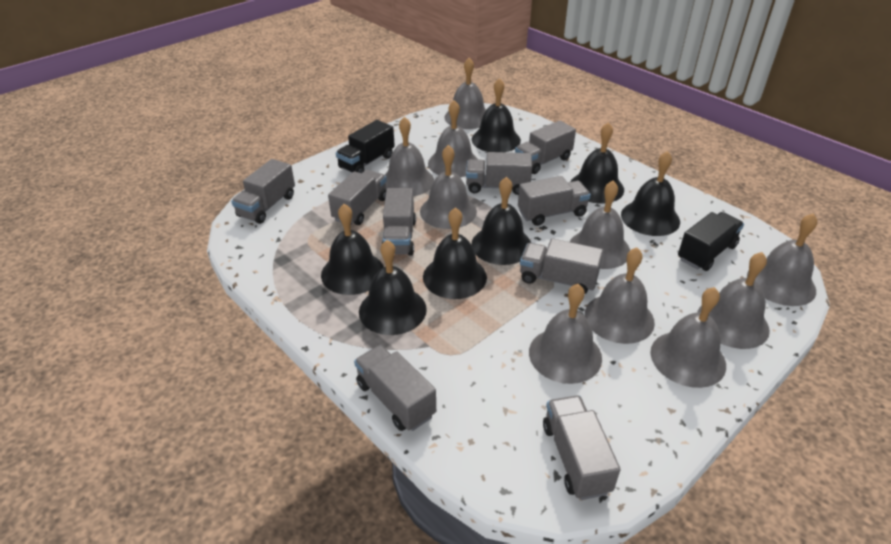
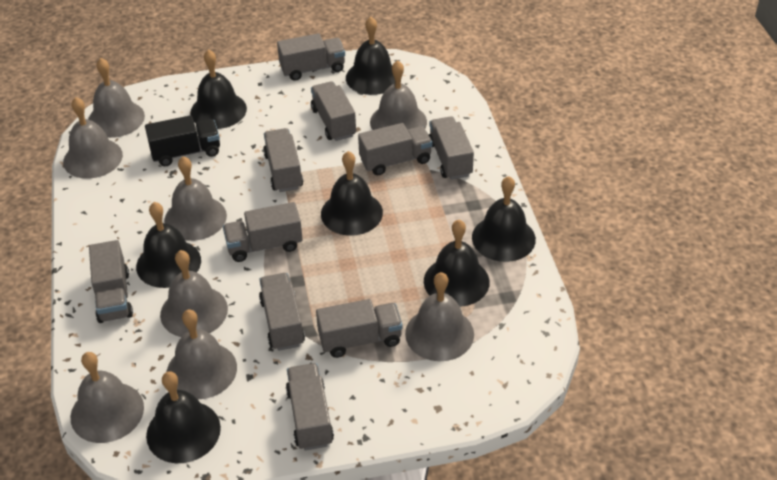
black truck: [336,120,395,173] [678,212,744,271] = 2 -> [145,115,220,166] = 1
grey bell: [385,117,434,196] [420,145,477,229] [428,100,478,177] [445,58,486,129] [529,284,602,384] [570,181,630,269] [585,247,655,344] [650,287,726,388] [697,252,770,349] [747,213,817,306] = 10 -> [63,97,123,179] [71,352,144,443] [88,58,145,138] [160,250,228,337] [164,156,227,241] [167,310,237,399] [370,60,427,130] [405,272,474,361] = 8
grey truck: [231,159,295,224] [328,170,387,225] [354,345,436,431] [382,188,416,255] [466,152,532,195] [515,120,576,174] [518,176,591,226] [520,238,603,294] [543,395,621,500] = 9 -> [89,240,133,323] [223,202,303,262] [259,273,305,351] [263,128,303,192] [277,33,345,81] [286,363,334,451] [311,81,356,141] [316,299,403,358] [358,123,433,175] [429,117,474,180] = 10

